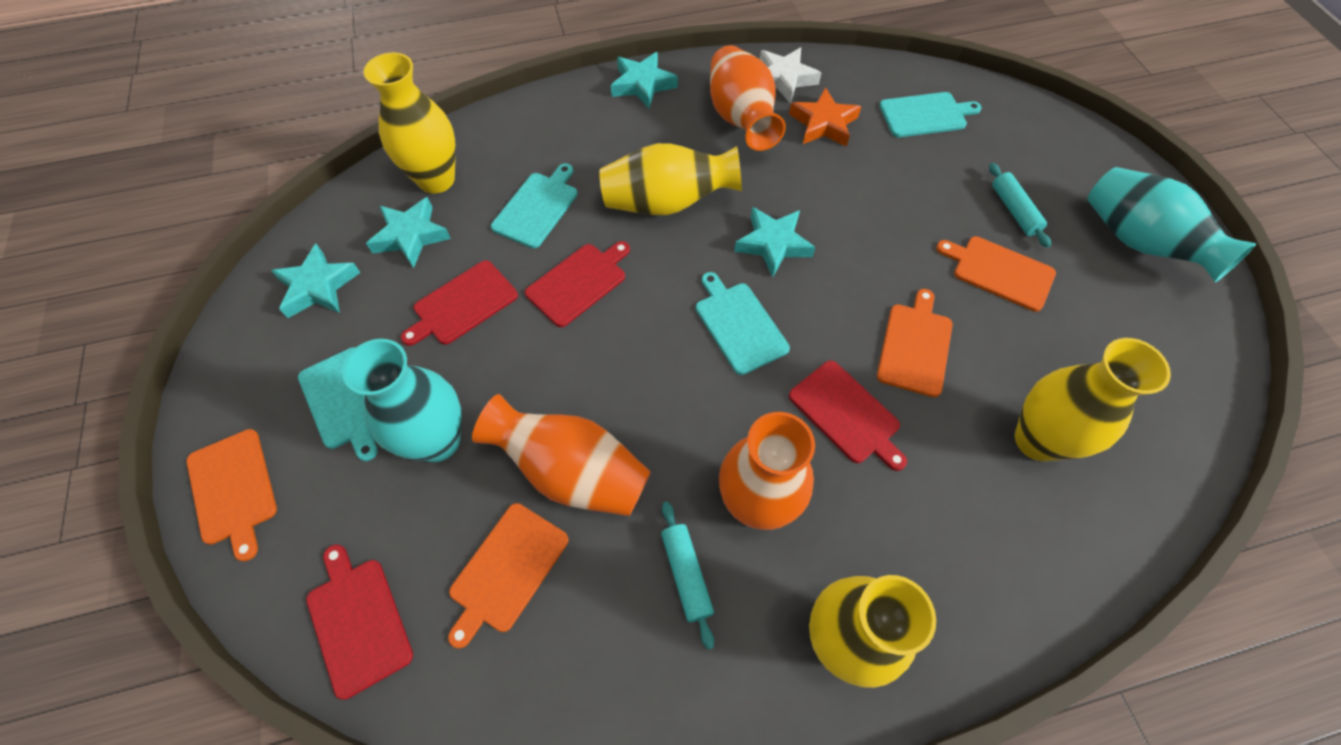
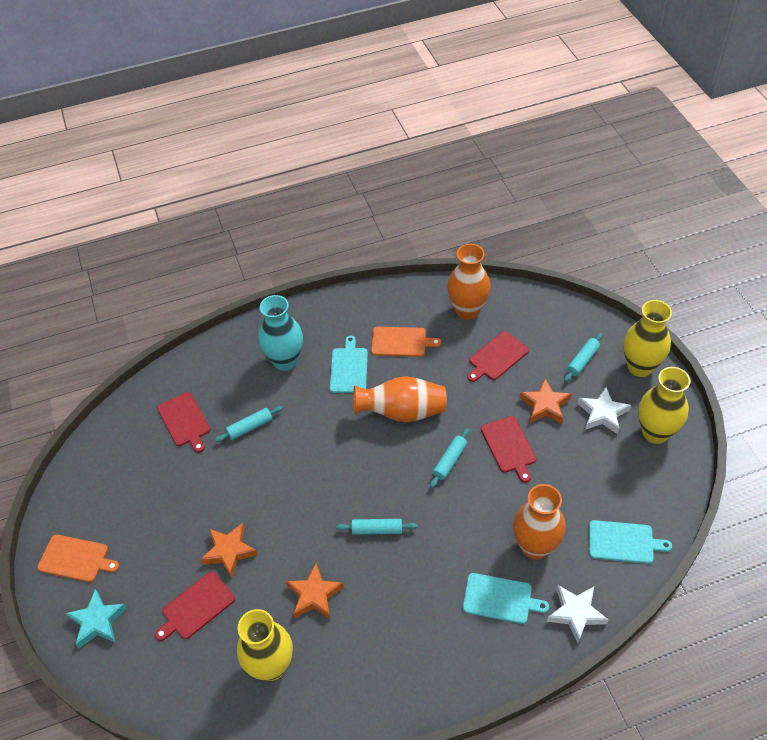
orange cutting board: [186,429,277,561] [448,503,569,648] [877,289,953,397] [936,236,1056,312] = 4 -> [37,534,119,582] [371,327,441,357] = 2
orange star: [789,87,861,147] = 1 -> [200,523,258,579] [286,563,344,619] [519,378,572,424] = 3
turquoise cutting board: [298,347,378,461] [491,163,578,248] [696,272,790,375] [879,92,982,137] = 4 -> [330,336,368,393] [463,573,549,624] [589,520,672,564] = 3
turquoise rolling pin: [661,502,714,650] [989,163,1051,248] = 2 -> [215,406,283,442] [336,519,418,535] [430,428,469,488] [564,333,603,382] = 4
turquoise star: [271,244,360,318] [366,197,451,268] [611,52,678,108] [734,207,816,277] = 4 -> [66,589,127,648] = 1
turquoise vase: [342,339,462,462] [1087,167,1256,282] = 2 -> [258,295,303,371] = 1
white star: [760,48,821,103] = 1 -> [547,585,608,643] [578,387,631,434] = 2
yellow vase: [363,52,456,194] [599,143,742,215] [809,575,936,688] [1015,338,1171,461] = 4 -> [237,609,293,681] [624,300,672,377] [638,367,691,444] = 3

